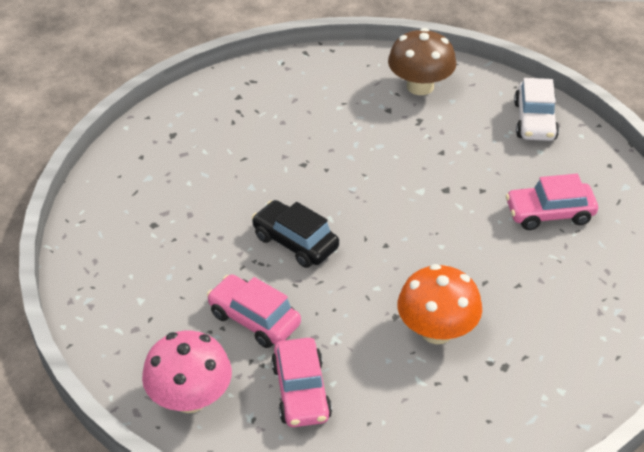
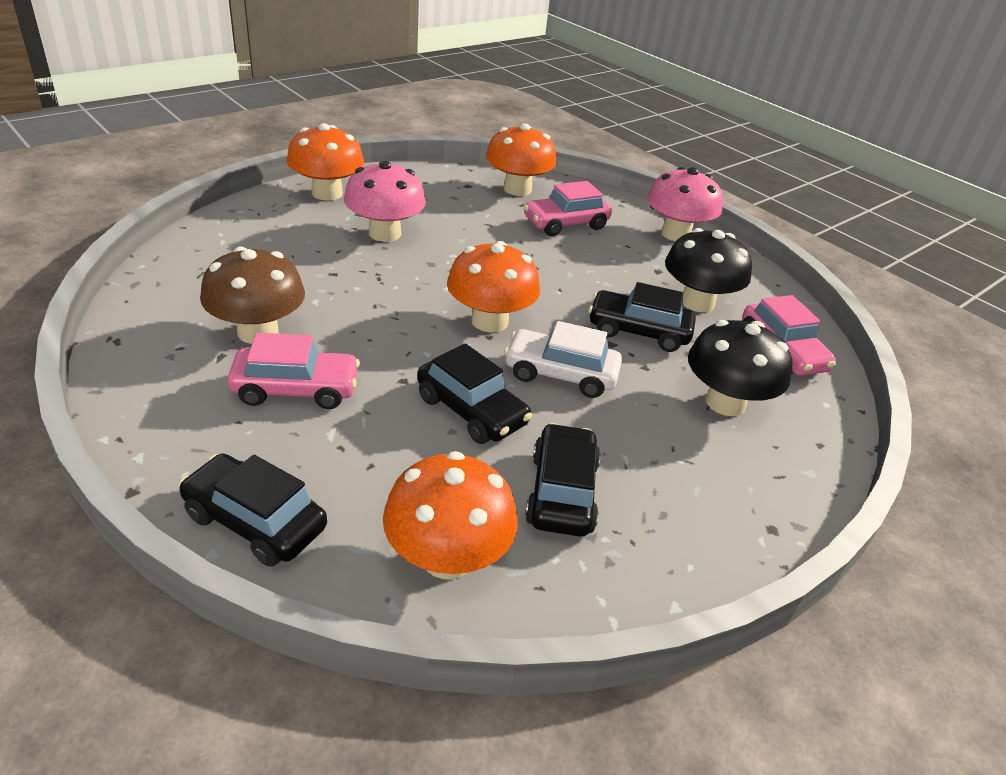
black car: [252,200,339,268] = 1 -> [179,454,327,567] [417,343,532,444] [525,423,601,537] [589,282,696,352] = 4
black mushroom: none = 0 -> [665,228,752,312] [688,320,792,416] = 2
orange mushroom: [397,264,482,344] = 1 -> [287,123,364,201] [383,451,518,579] [447,241,540,332] [486,123,556,196] = 4
pink mushroom: [142,330,232,413] = 1 -> [344,161,426,242] [647,167,723,242] = 2

